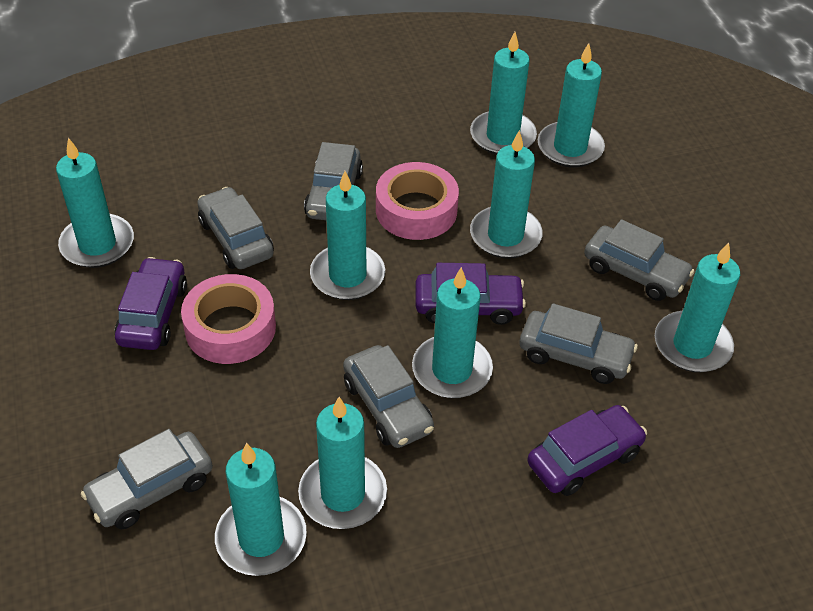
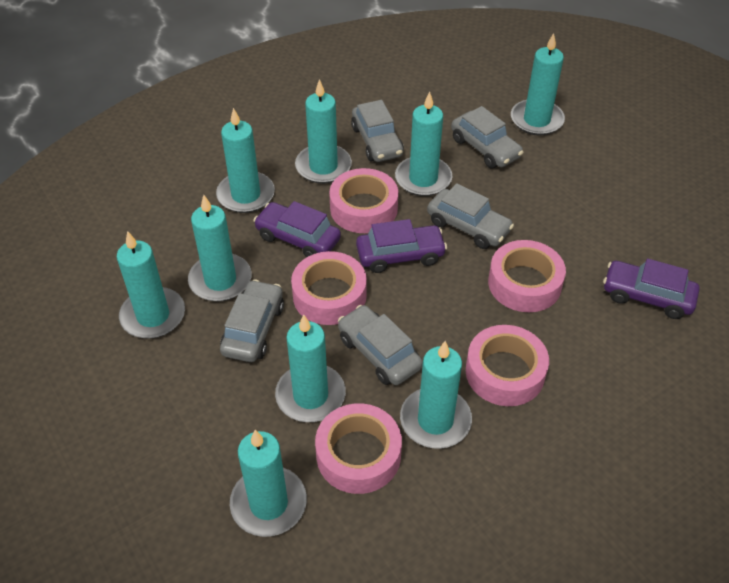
grey car: [81,429,213,529] [197,187,274,269] [304,142,363,220] [343,345,434,448] [520,303,638,384] [584,219,695,301] = 6 -> [220,279,284,362] [338,305,423,385] [351,100,404,162] [427,183,514,249] [451,106,524,169] = 5
pink tape: [181,274,276,364] [376,162,459,240] = 2 -> [291,251,367,325] [315,403,402,494] [329,168,398,233] [466,325,549,406] [488,240,566,312] = 5

